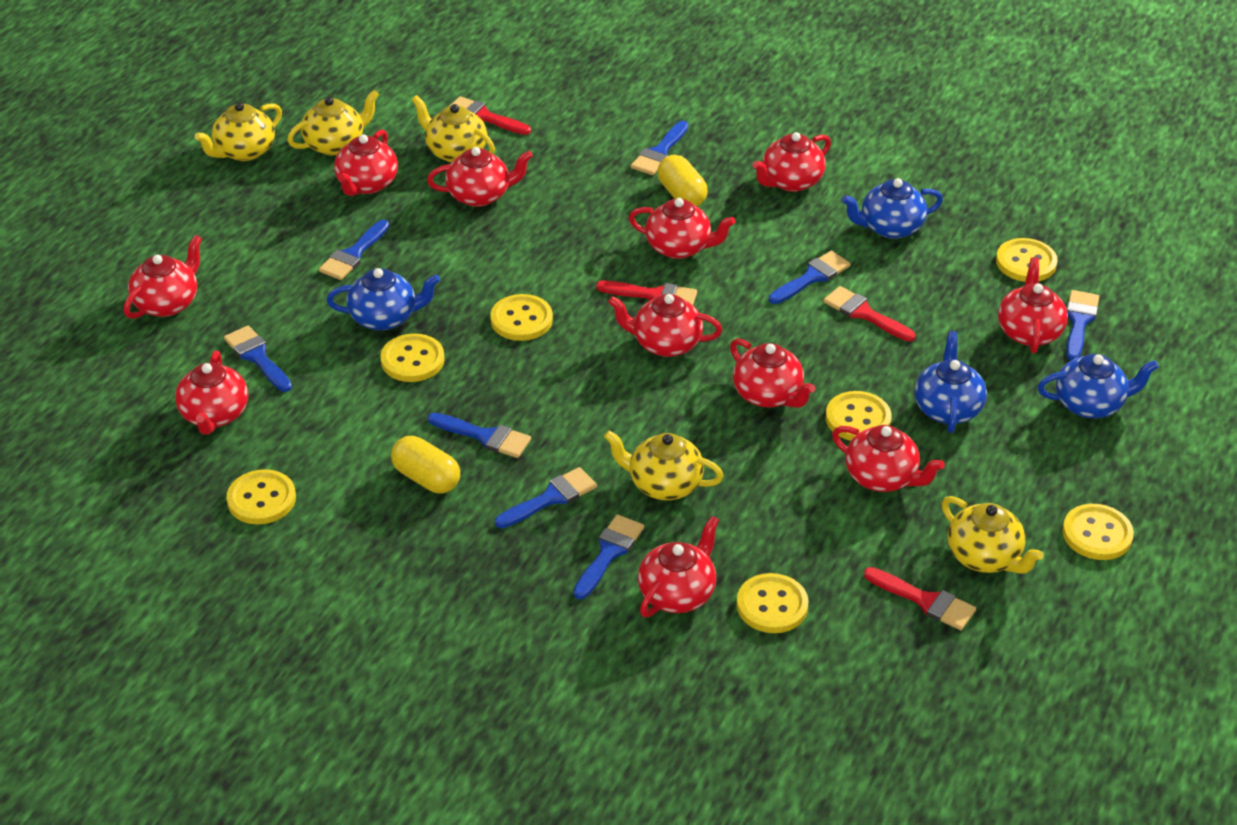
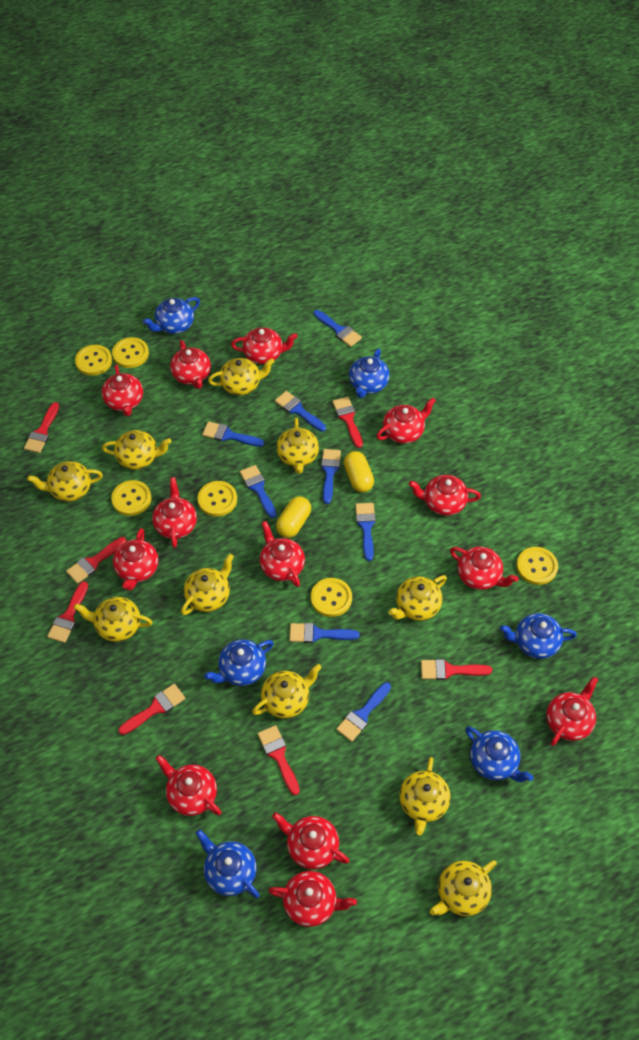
blue teapot: [327,268,440,331] [842,178,943,239] [914,331,987,433] [1037,354,1159,418] = 4 -> [143,297,200,334] [196,829,260,898] [204,639,274,686] [349,349,390,398] [465,727,533,782] [500,613,577,659] = 6
red brush: [450,96,531,135] [596,280,697,305] [823,286,916,341] [864,567,976,630] = 4 -> [24,402,59,453] [47,581,88,643] [66,537,127,584] [118,684,185,735] [258,725,300,795] [332,397,363,448] [421,659,492,680] = 7
red teapot: [124,235,202,319] [175,351,248,435] [334,129,398,196] [427,147,533,207] [608,294,722,357] [629,198,736,259] [638,516,719,617] [730,338,815,408] [752,132,831,192] [832,425,945,492] [998,257,1068,353] = 11 -> [102,365,143,416] [113,528,158,591] [152,477,197,548] [155,755,221,816] [170,340,211,389] [231,327,297,364] [260,521,305,587] [268,871,357,927] [272,812,349,869] [376,398,436,444] [409,475,481,516] [450,547,519,590] [546,676,598,746] = 13
yellow button: [226,469,296,524] [380,333,445,382] [490,294,553,341] [737,573,809,633] [826,391,892,441] [996,238,1058,282] [1062,504,1134,560] = 7 -> [75,345,112,376] [111,480,152,516] [112,337,149,368] [198,481,237,517] [311,578,352,617] [516,547,558,585] = 6
yellow teapot: [195,102,282,161] [287,90,379,155] [411,95,495,162] [604,430,724,500] [942,496,1044,574] = 5 -> [27,461,103,502] [74,597,152,642] [102,430,171,470] [181,554,234,615] [208,358,275,395] [252,664,322,718] [276,418,319,474] [388,575,447,621] [399,757,450,835] [430,860,497,916] = 10

